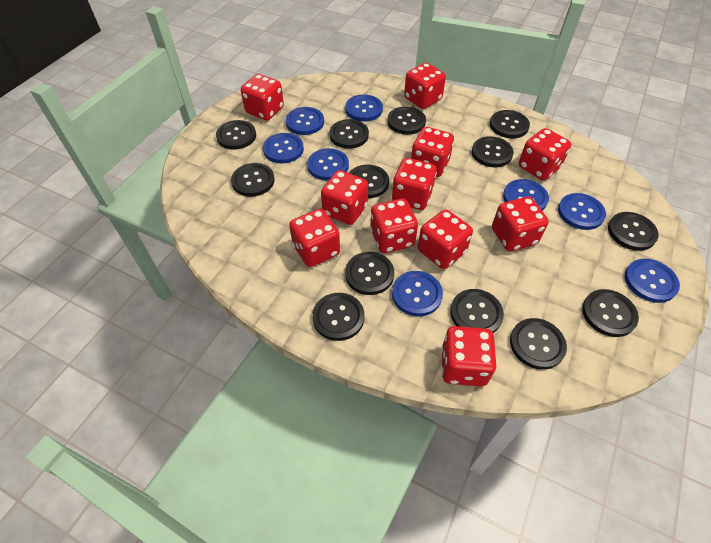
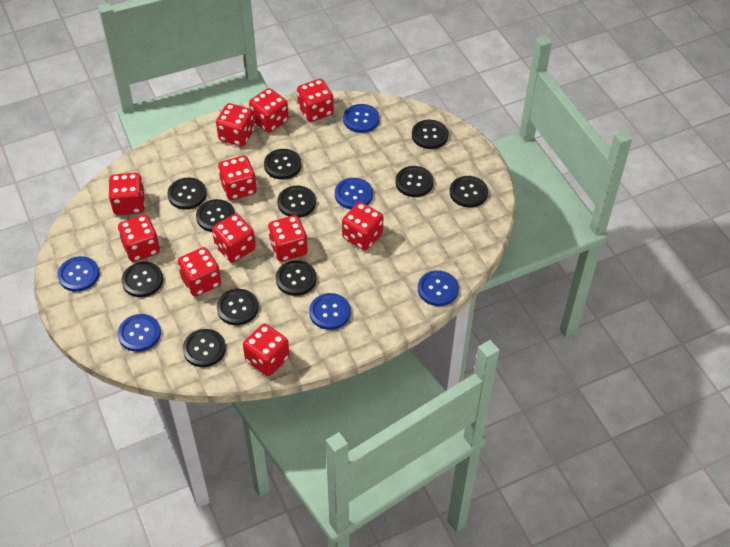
black button: [216,120,256,150] [231,163,274,197] [312,293,365,341] [329,119,369,149] [345,252,394,295] [349,165,389,198] [387,106,426,135] [450,289,504,333] [472,136,514,168] [490,110,530,138] [510,318,567,370] [582,289,639,337] [608,212,659,251] = 13 -> [122,262,163,297] [168,178,207,209] [183,329,226,367] [196,199,235,232] [217,289,258,325] [264,149,302,180] [276,260,316,296] [277,186,316,218] [395,166,434,197] [412,120,448,149] [450,176,488,208] = 11
blue button: [263,133,304,163] [286,107,324,135] [307,148,349,181] [345,94,383,122] [392,271,443,316] [503,179,549,211] [558,193,606,230] [625,259,680,303] = 8 -> [58,256,99,292] [118,314,161,352] [309,293,351,330] [335,178,373,209] [343,104,379,133] [418,270,459,306] = 6

